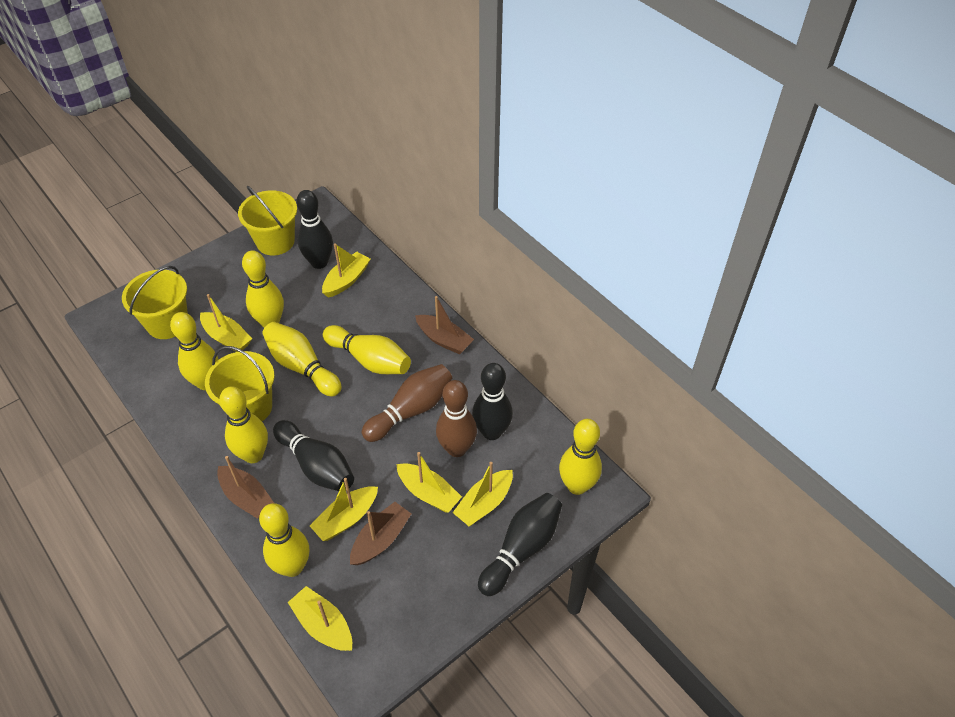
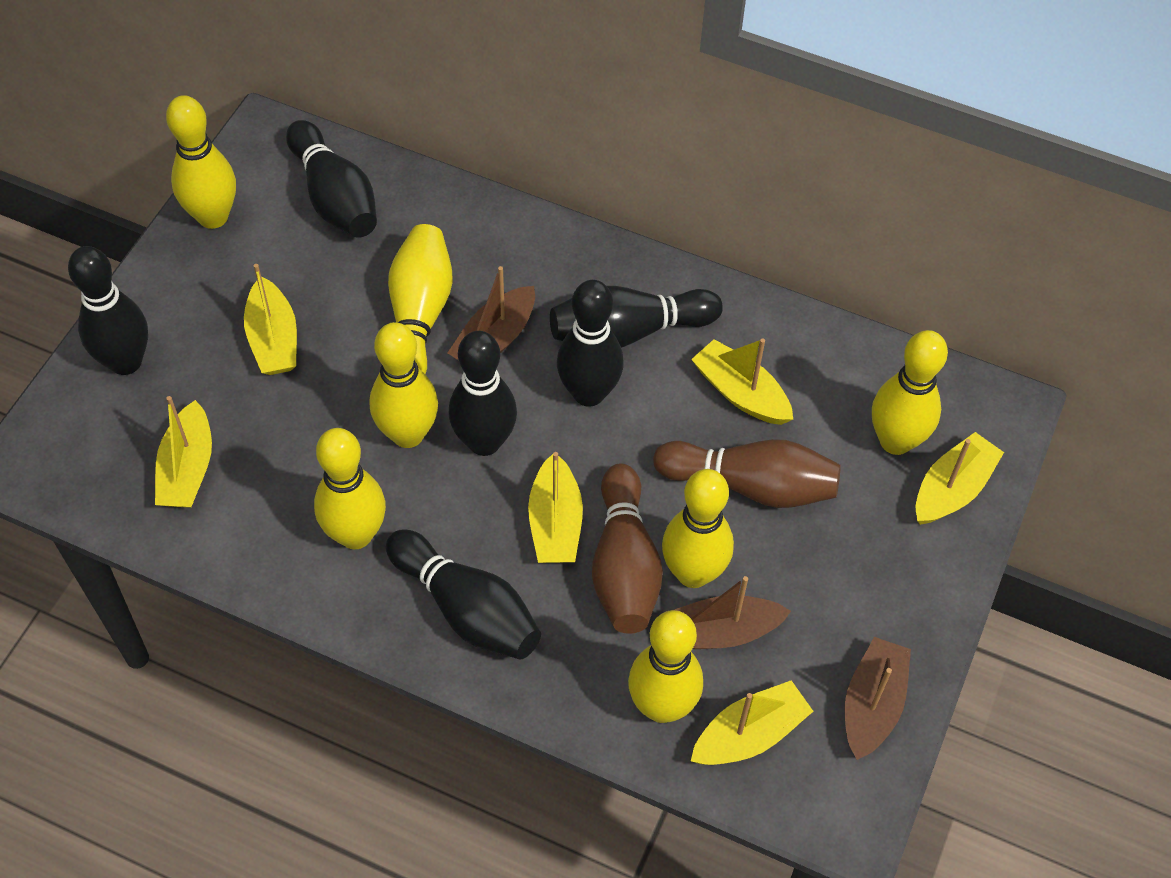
black bowling pin: [273,420,354,491] [296,190,333,269] [472,363,513,440] [478,493,562,596] = 4 -> [68,246,148,375] [286,120,377,238] [386,530,541,659] [449,331,517,456] [550,286,723,348] [557,280,624,407] = 6
yellow bucket: [122,266,188,339] [205,346,275,421] [238,186,297,256] = 3 -> none = 0

